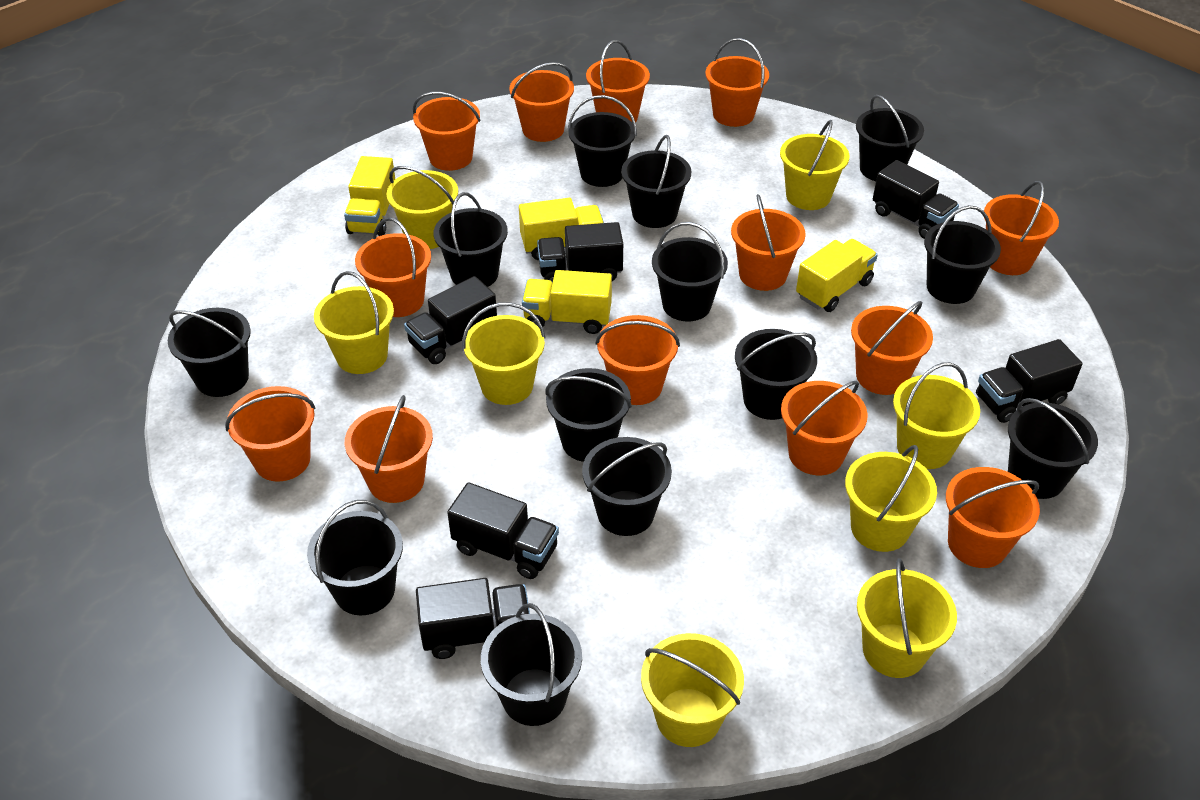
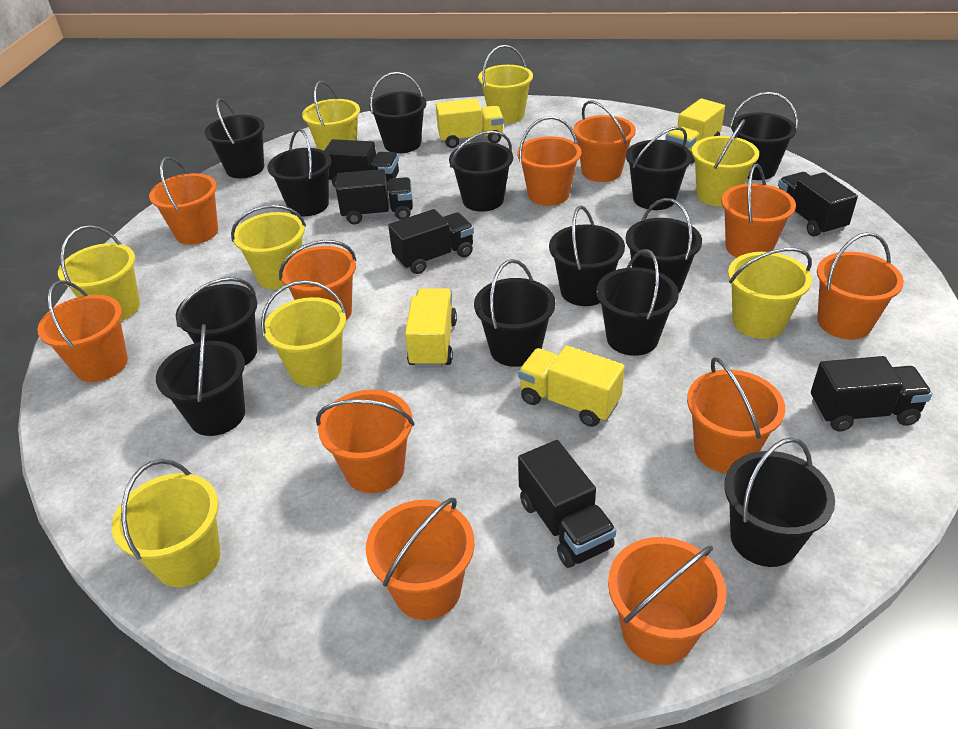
orange bucket: [225,386,315,482] [345,395,433,503] [355,217,431,317] [413,92,480,171] [509,62,574,142] [586,40,650,122] [595,315,680,405] [705,38,769,127] [731,194,806,291] [781,381,868,475] [851,301,933,395] [946,467,1040,568] [984,181,1059,275] = 13 -> [37,280,128,382] [149,157,218,245] [279,240,356,320] [316,390,414,493] [366,498,475,620] [517,116,581,206] [573,100,636,182] [608,537,726,665] [687,357,785,473] [721,164,796,258] [817,232,904,339] = 11

